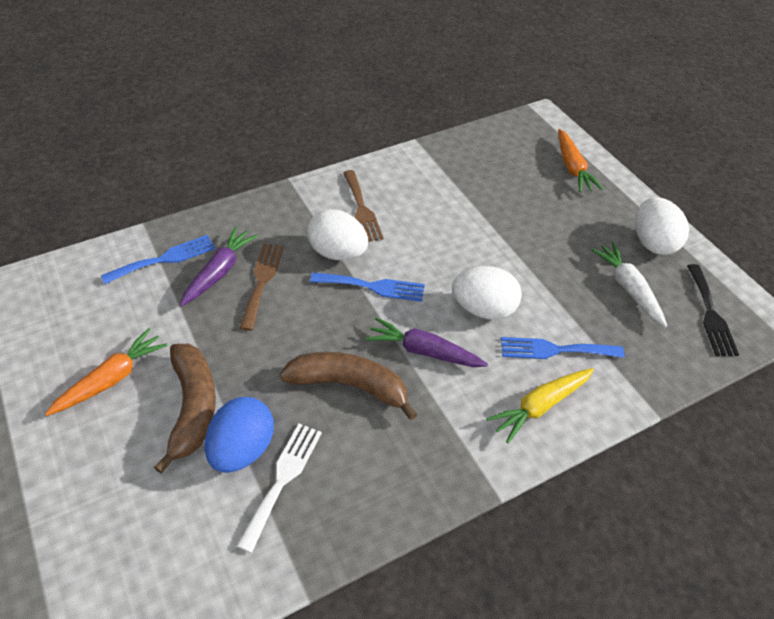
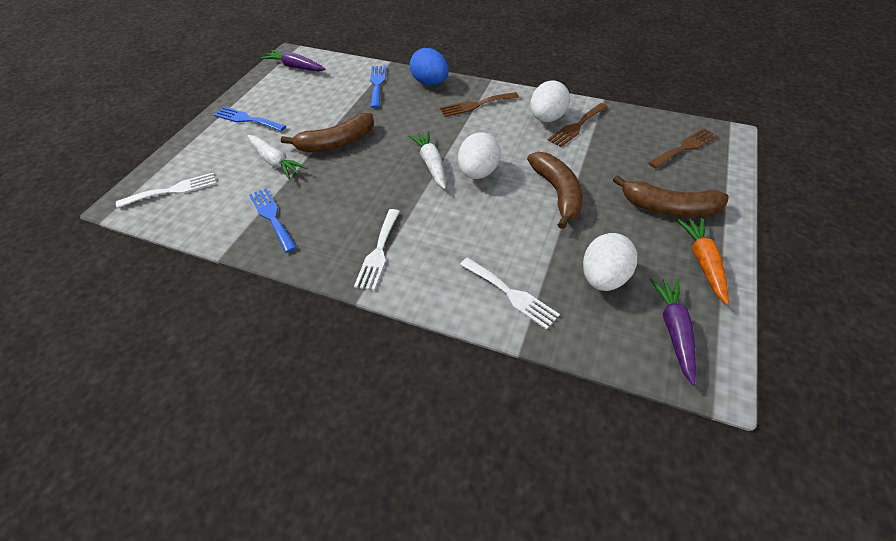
black fork: [687,264,739,356] = 1 -> none = 0
brown banana: [154,344,216,473] [280,352,418,420] = 2 -> [281,113,374,152] [527,152,583,229] [613,175,729,217] = 3
brown fork: [240,243,284,331] [343,170,383,242] = 2 -> [440,92,519,117] [548,103,608,147] [649,128,718,169] = 3
orange carrot: [45,328,168,416] [558,129,603,192] = 2 -> [677,218,729,305] = 1
white carrot: [591,242,667,327] = 1 -> [247,135,308,179] [408,131,446,189] = 2
white fork: [237,424,322,553] = 1 -> [116,173,216,208] [354,209,400,291] [460,257,560,330] = 3
yellow carrot: [486,368,594,443] = 1 -> none = 0

